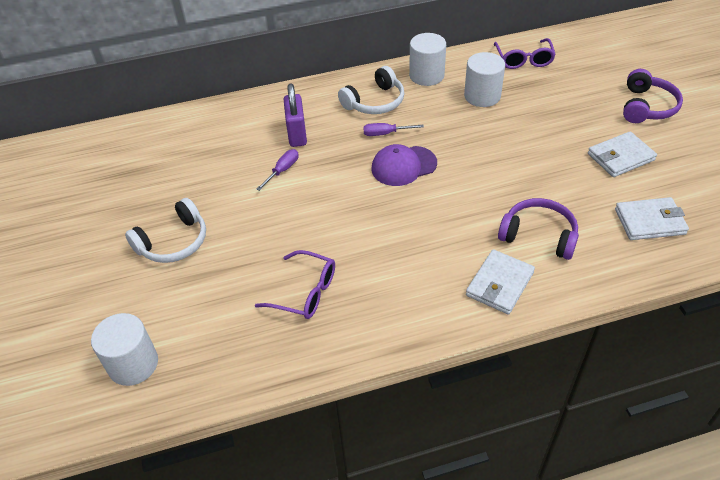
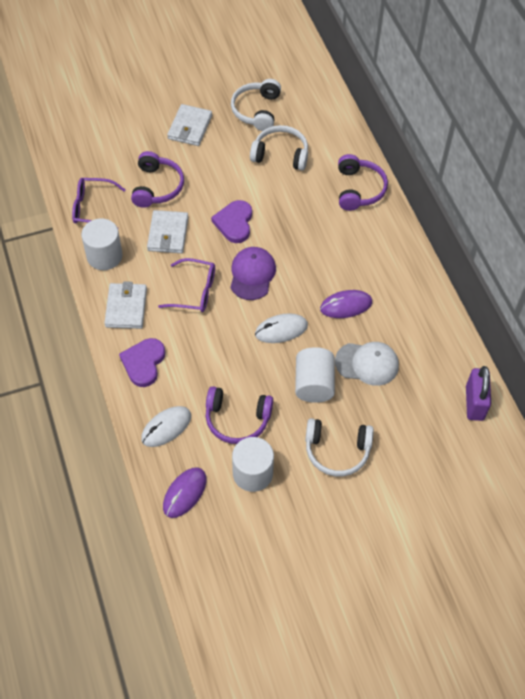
purple headphones: [498,198,579,260] [623,69,683,123] = 2 -> [131,151,184,208] [206,386,273,444] [338,154,388,211] = 3
purple heart: none = 0 -> [119,338,165,387] [211,200,252,243] = 2
purple mouse: none = 0 -> [163,467,206,518] [320,290,372,318] = 2
purple screwdriver: [256,149,298,191] [363,123,424,136] = 2 -> none = 0
white cap: none = 0 -> [335,342,399,386] = 1
white headphones: [125,198,206,263] [338,66,404,114] = 2 -> [231,79,281,131] [250,125,308,171] [305,418,374,476] = 3
white mouse: none = 0 -> [141,406,191,447] [255,313,308,343] = 2

